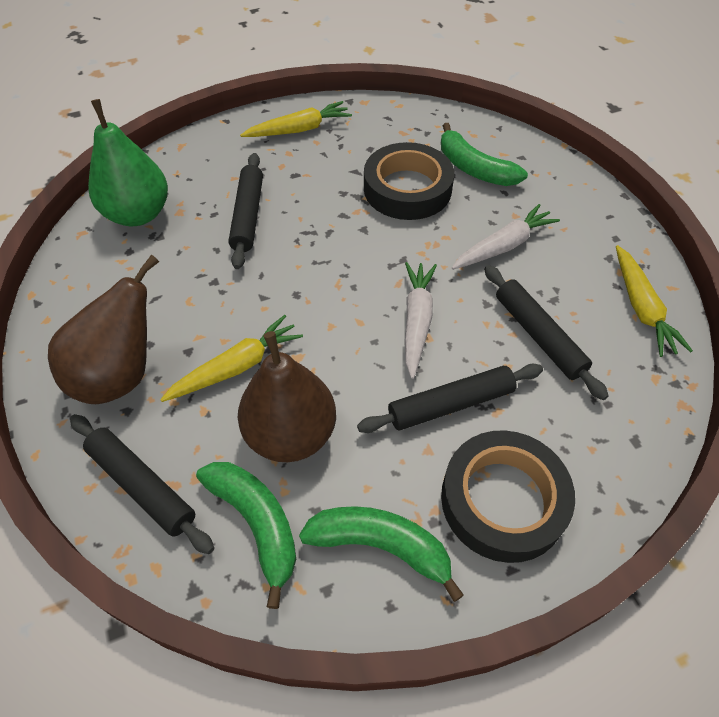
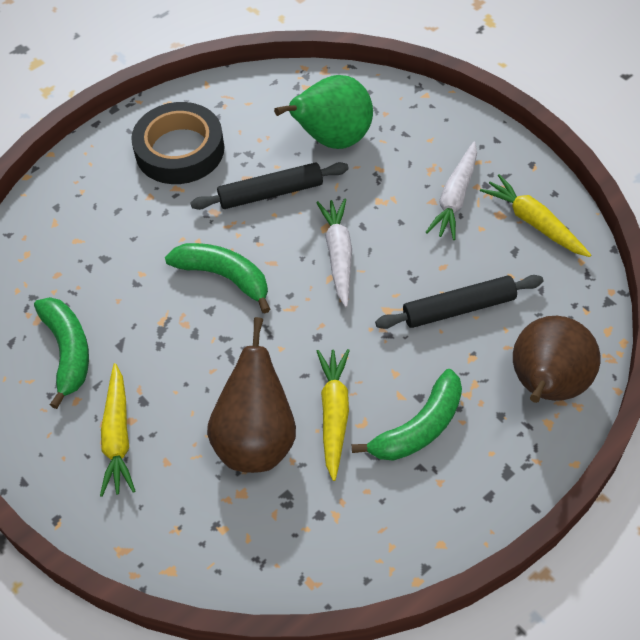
black rolling pin: [70,414,214,554] [228,153,263,269] [357,364,543,433] [484,265,609,400] = 4 -> [190,162,349,210] [375,275,543,329] = 2
black tape: [364,142,454,220] [441,430,575,563] = 2 -> [131,102,224,184] = 1

